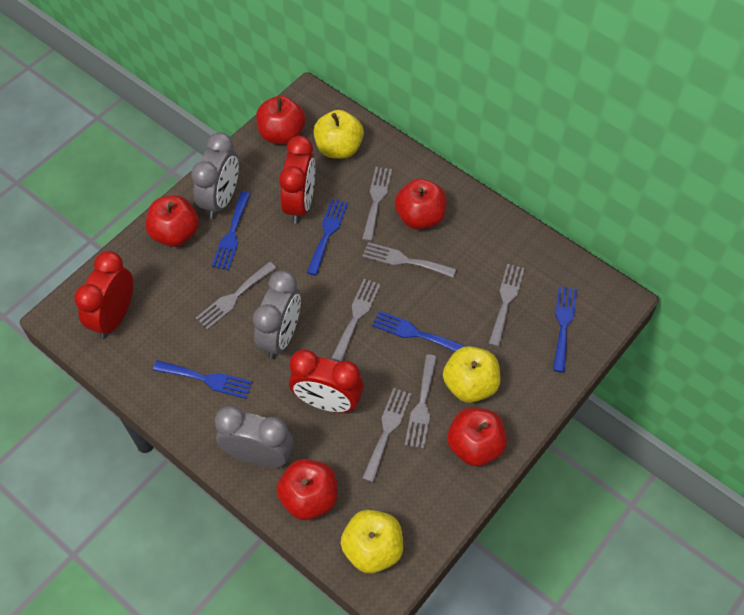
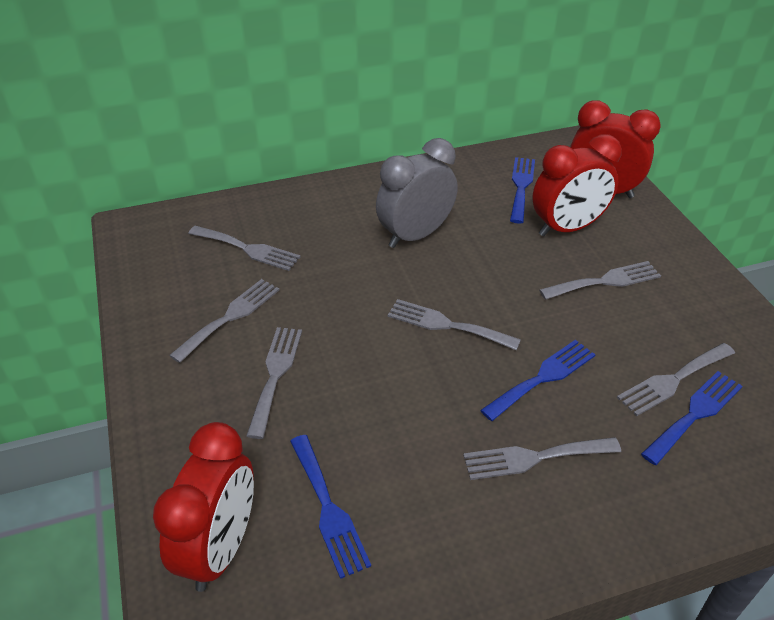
blue fork: [153,360,252,399] [212,192,251,270] [307,199,348,276] [372,311,466,352] [553,286,577,372] = 5 -> [290,435,371,579] [480,340,596,421] [510,157,535,224] [641,371,742,465] = 4
grey clock: [191,132,239,219] [215,406,293,468] [253,270,301,359] = 3 -> [376,138,458,248] = 1
red apple: [145,195,199,247] [256,96,306,144] [276,459,337,520] [394,179,447,229] [447,408,507,466] = 5 -> none = 0
yellow apple: [314,110,364,159] [341,510,403,573] [443,346,500,403] = 3 -> none = 0

